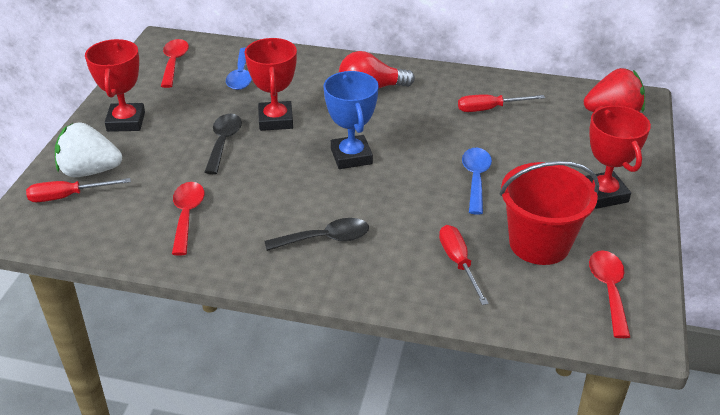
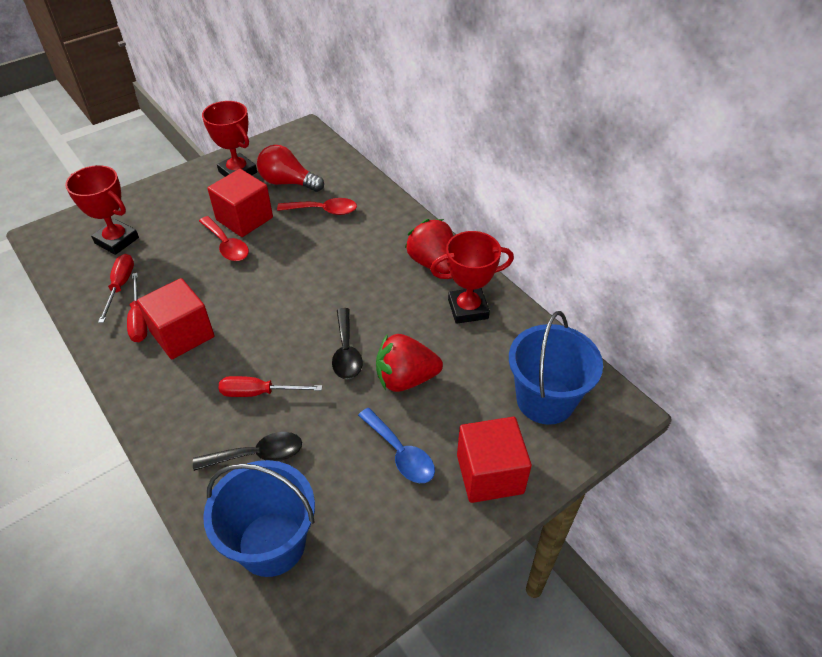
blue bucket: none = 0 -> [203,460,315,577] [509,311,603,425] = 2
blue spoon: [226,48,252,90] [462,148,492,215] = 2 -> [358,408,435,483] = 1
blue trophy: [323,71,379,169] = 1 -> none = 0
red bucket: [500,161,599,265] = 1 -> none = 0
red cube: none = 0 -> [137,278,214,359] [207,169,273,237] [457,417,532,503] = 3
red spoon: [161,39,189,88] [172,182,204,256] [589,250,630,338] = 3 -> [199,216,249,261] [277,198,357,215] = 2
red strawberry: [584,68,645,112] = 1 -> [376,334,443,392] [405,219,453,274] = 2
white strawberry: [55,122,122,177] = 1 -> none = 0

